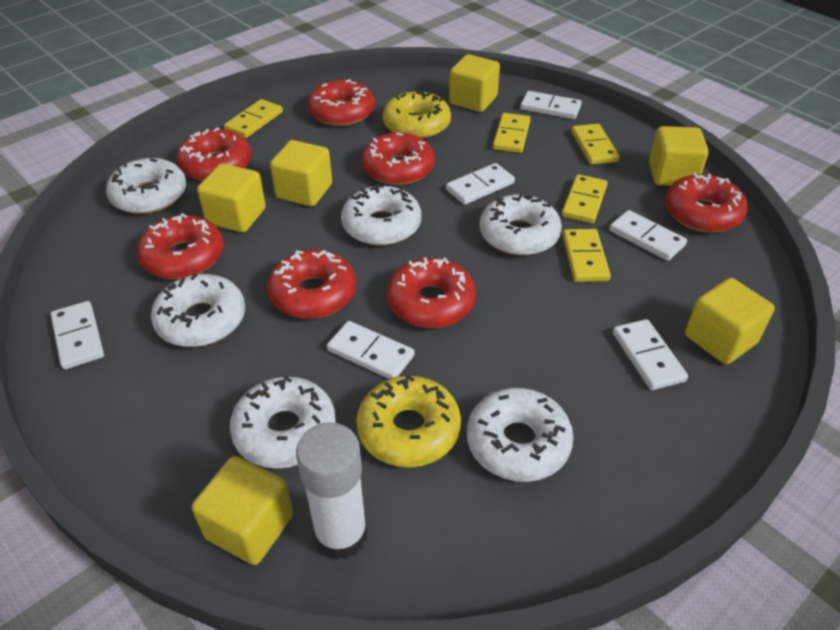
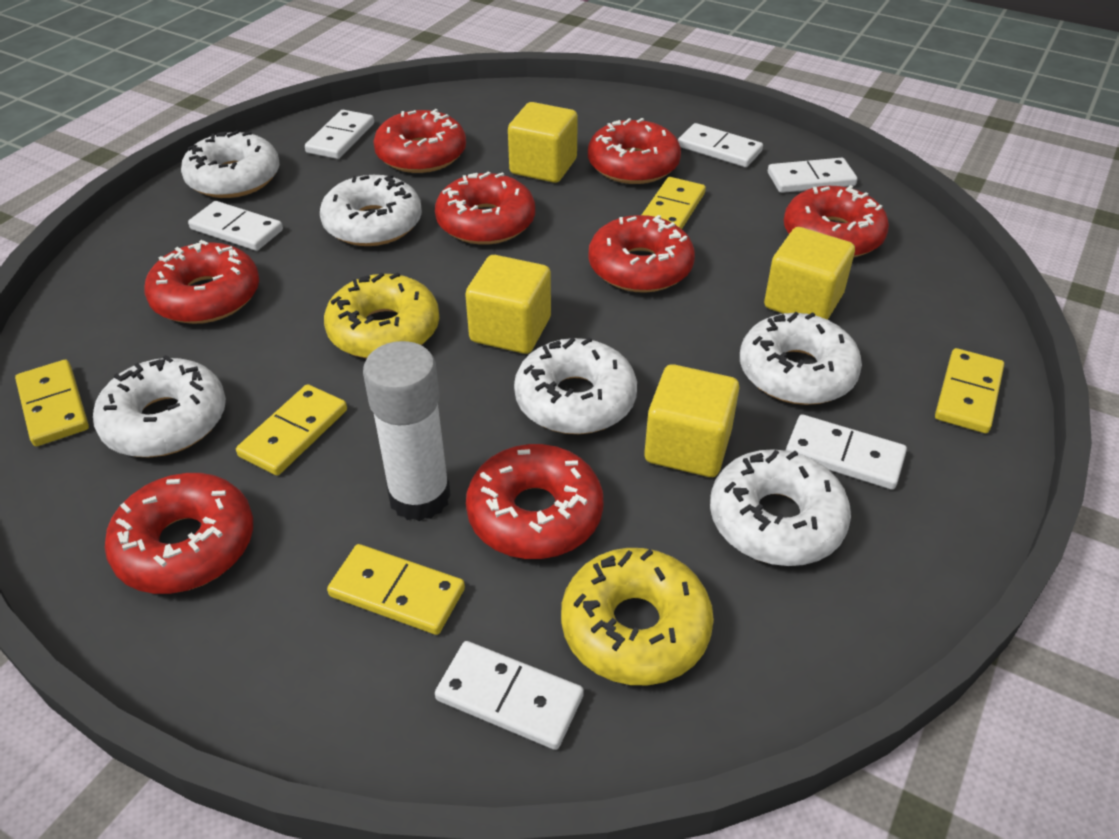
red donut: [137,213,224,279] [176,127,252,181] [267,250,356,319] [307,79,375,126] [361,132,435,185] [387,257,476,328] [665,173,748,233] = 7 -> [105,473,253,594] [145,240,259,324] [373,109,466,173] [435,171,535,245] [466,444,603,559] [588,118,681,184] [589,215,695,293] [784,185,889,258] = 8
yellow cube: [192,456,293,565] [197,164,266,233] [270,140,332,206] [449,54,500,112] [649,126,709,186] [685,278,775,364] = 6 -> [465,255,551,354] [508,102,578,183] [644,364,739,477] [764,227,855,320] = 4

